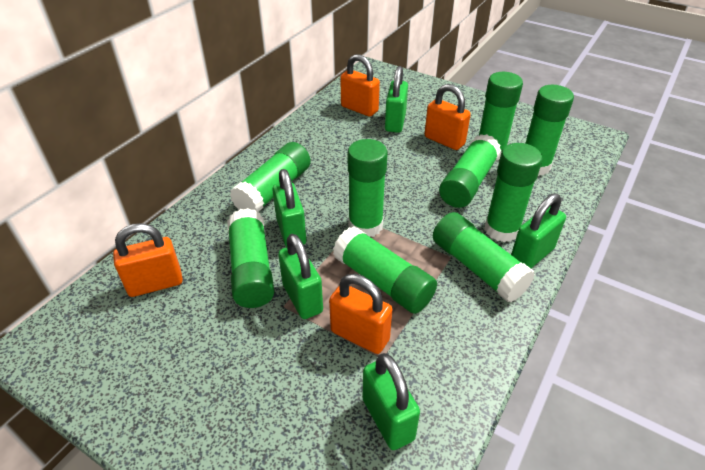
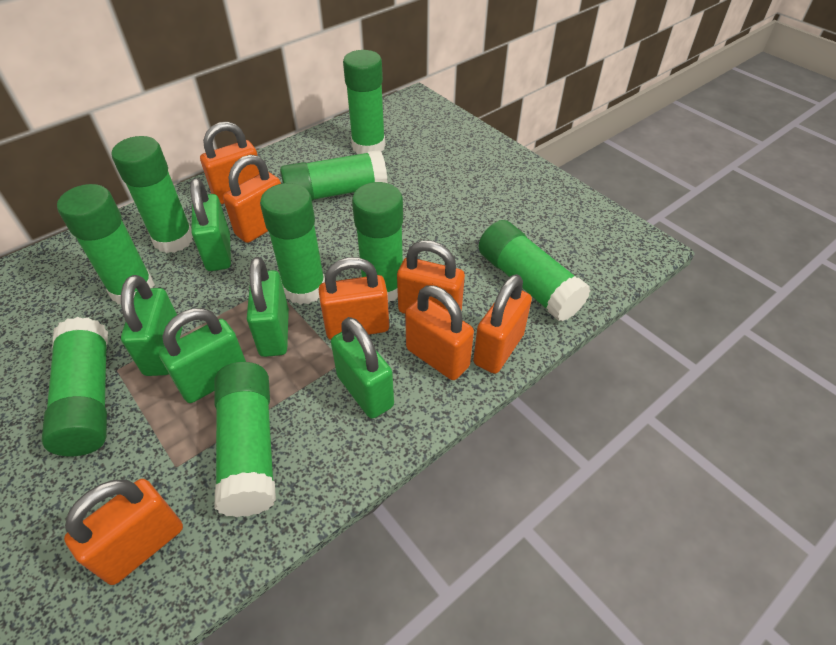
orange padlock: [113,223,183,297] [329,274,392,354] [340,54,380,117] [425,84,471,150] = 4 -> [64,479,183,585] [200,122,259,204] [223,155,281,243] [319,257,389,340] [397,240,465,314] [405,285,474,380] [473,274,532,374] = 7

